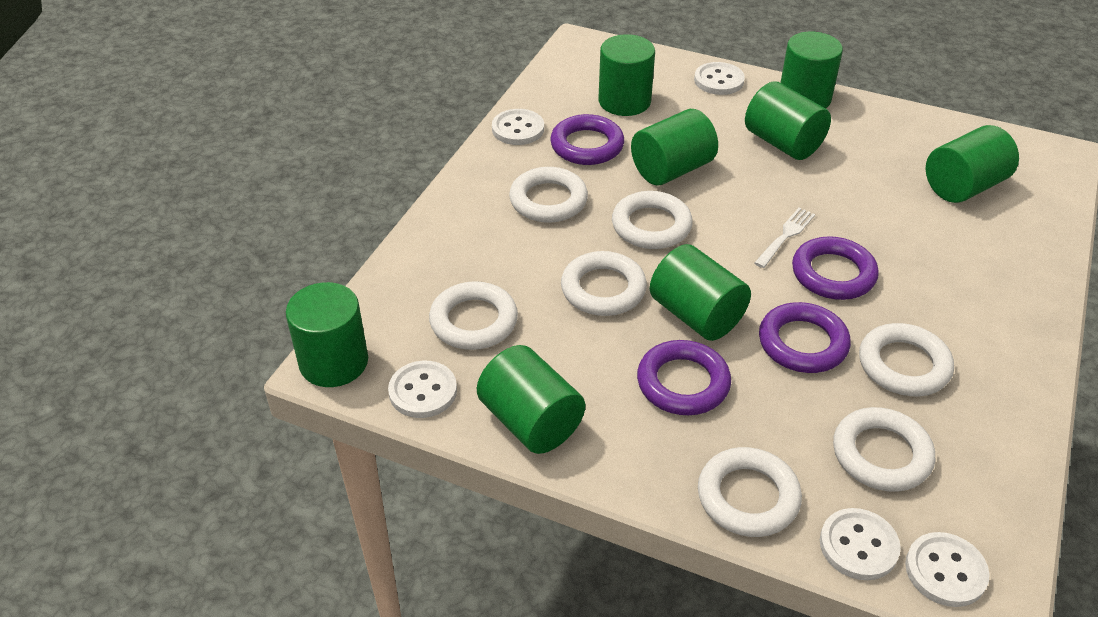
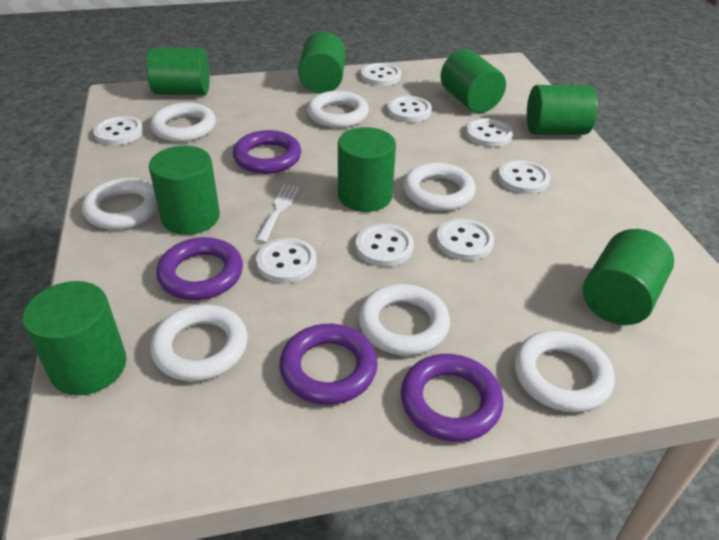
white button: [388,361,457,418] [492,109,544,145] [694,62,745,95] [820,508,901,580] [905,532,990,607] = 5 -> [93,116,143,145] [256,238,317,283] [356,224,414,267] [361,63,401,86] [388,96,432,122] [436,219,494,261] [466,118,513,147] [498,160,550,194] = 8

